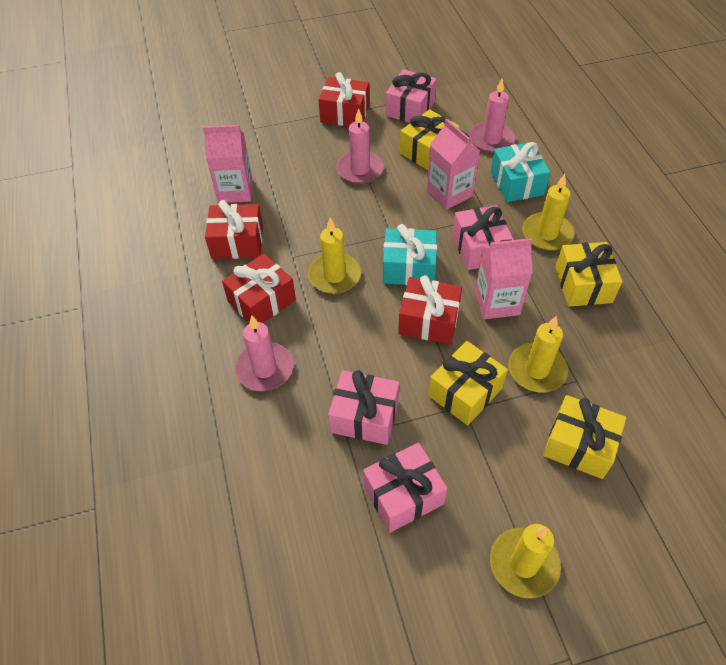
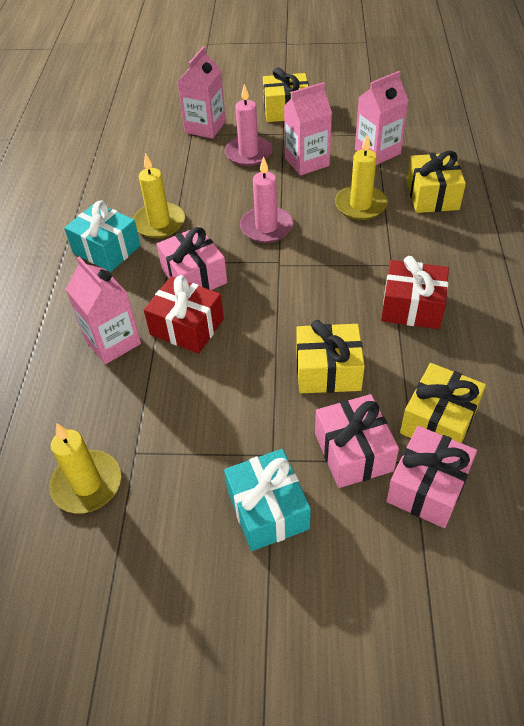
pink candle: [235,315,294,391] [336,108,384,184] [469,78,515,153] = 3 -> [225,84,272,166] [240,156,293,243] = 2
pink carton: [203,125,252,203] [427,119,480,209] [475,238,533,319] = 3 -> [66,257,141,364] [177,46,226,139] [284,82,332,176] [355,71,409,165] = 4
pink gift: [328,370,399,445] [363,442,448,533] [386,69,437,123] [452,205,514,270] = 4 -> [157,226,227,290] [315,394,399,488] [386,426,477,528] = 3
red gift: [205,200,263,259] [222,254,296,323] [319,72,369,126] [398,275,462,344] = 4 -> [144,275,224,354] [381,256,449,329] = 2
yellow candle: [308,217,361,294] [490,524,561,599] [508,316,568,393] [522,174,574,251] = 4 -> [49,423,121,514] [133,153,185,238] [335,134,388,220] = 3

